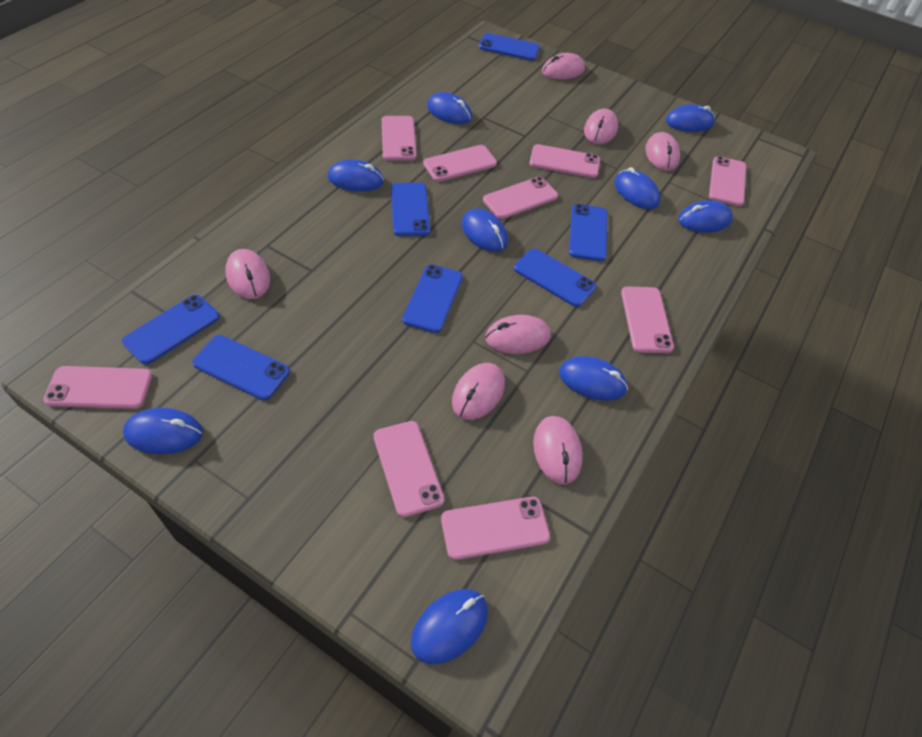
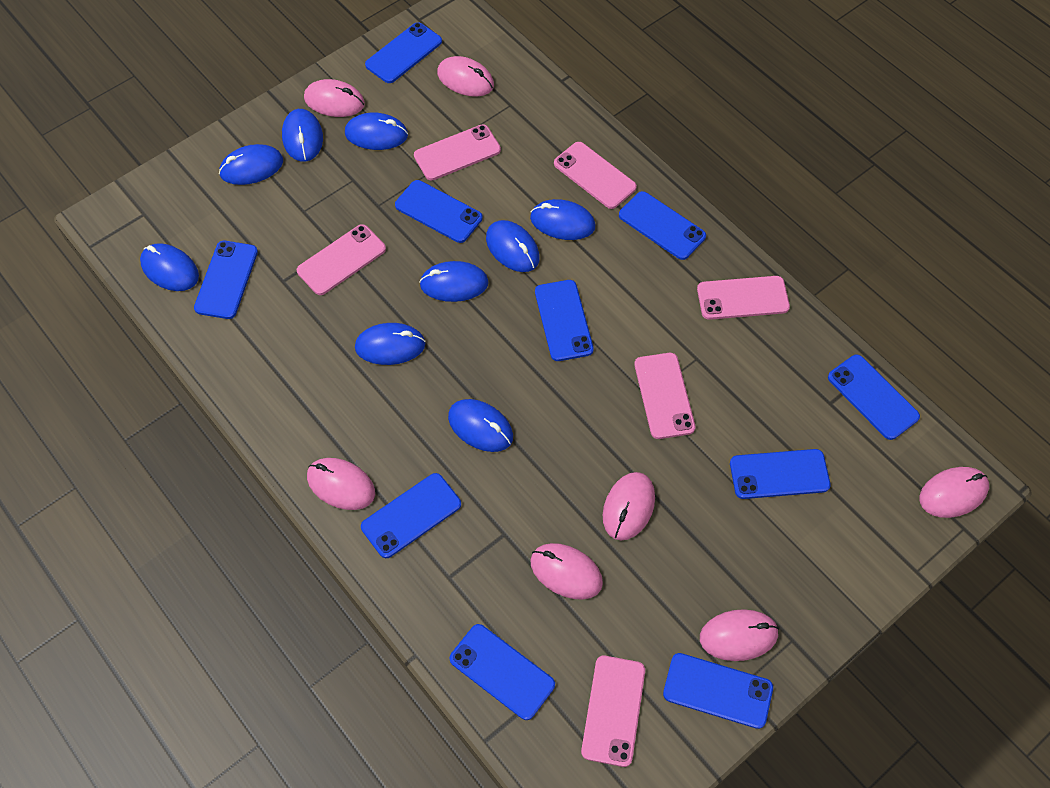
blue phone: [122,295,220,365] [192,335,290,400] [391,182,431,236] [402,264,463,333] [479,33,540,61] [514,248,597,307] [569,204,607,261] = 7 -> [194,241,258,319] [361,473,461,558] [365,22,442,83] [395,180,483,243] [450,624,555,720] [535,280,594,361] [619,191,706,260] [663,653,773,729] [730,449,830,499] [828,354,920,440] = 10
pink phone: [43,366,152,409] [374,421,445,517] [382,116,417,161] [423,145,497,182] [441,497,550,560] [483,177,558,219] [530,144,600,178] [621,287,674,353] [709,156,746,206] = 9 -> [297,224,386,295] [414,124,501,180] [554,142,637,209] [581,656,645,767] [634,353,695,439] [697,276,790,320] = 6

